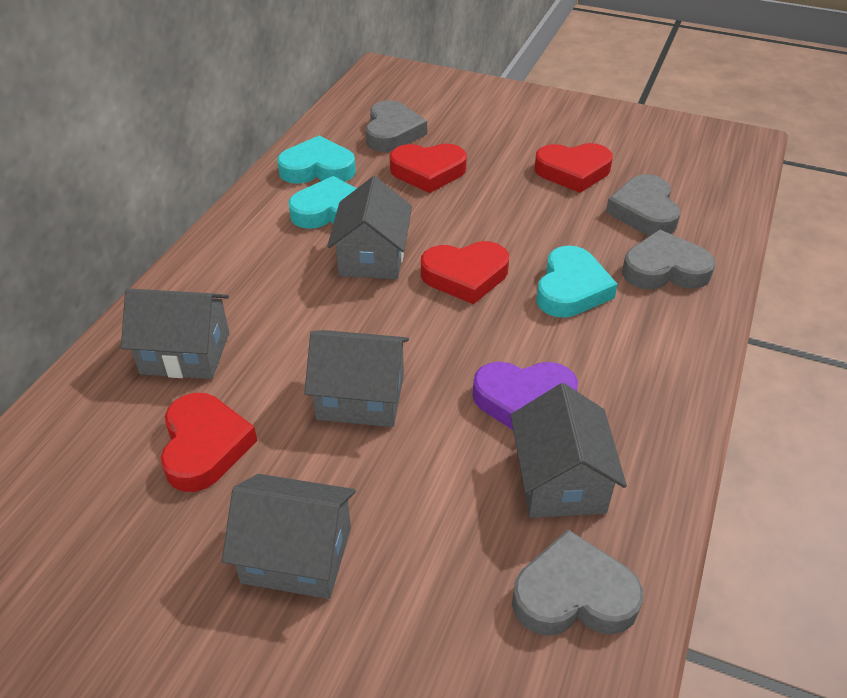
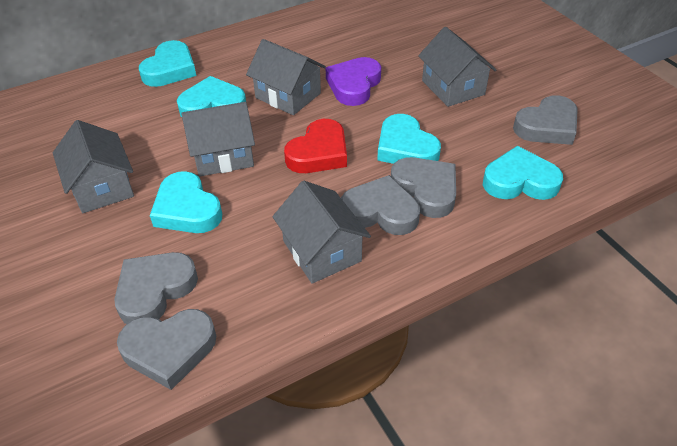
grey heart: [366,100,427,152] [512,529,643,636] [606,174,680,235] [622,230,715,290] = 4 -> [114,252,198,324] [117,309,216,390] [341,175,420,235] [391,157,456,218] [513,95,578,145] = 5
red heart: [161,393,257,492] [390,144,467,193] [421,241,509,304] [534,143,613,193] = 4 -> [284,119,347,173] = 1
turquoise heart: [277,136,356,184] [288,176,357,229] [537,246,618,318] = 3 -> [139,40,196,87] [150,171,222,233] [177,76,246,117] [377,114,441,164] [483,146,563,200] = 5

